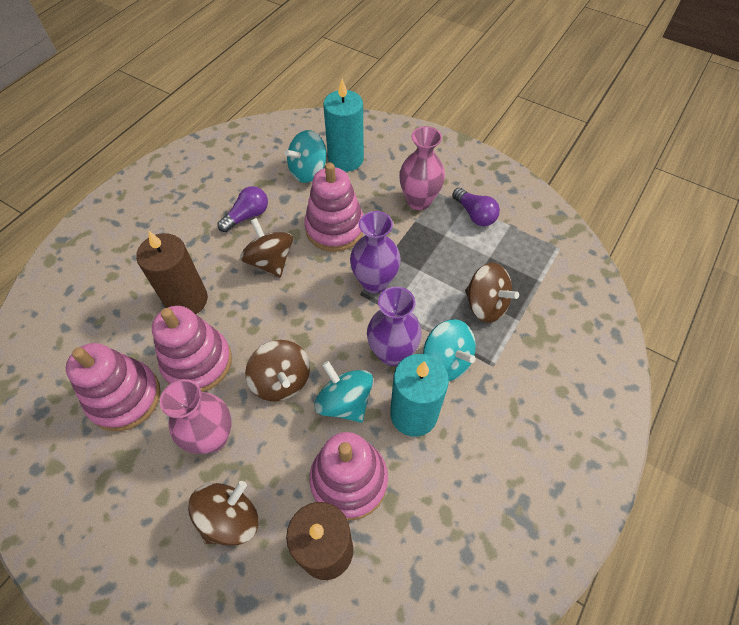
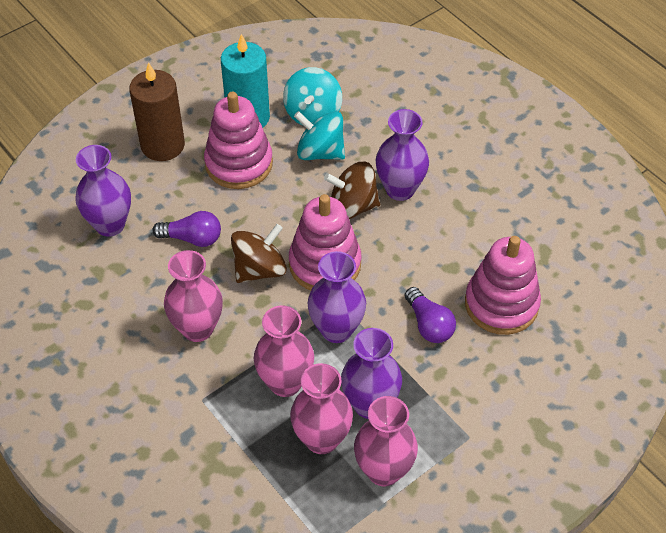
brown candle: [136,231,208,314] [286,502,353,580] = 2 -> [129,62,185,161] = 1
brown spinning top: [188,481,258,546] [240,218,293,278] [245,340,310,401] [465,263,519,323] = 4 -> [231,224,287,283] [324,162,380,219] = 2
pink stacking toy: [66,343,160,431] [152,306,232,392] [304,163,364,252] [309,432,388,521] = 4 -> [204,92,273,189] [289,194,361,290] [465,236,541,335] = 3
pink vase: [160,379,232,454] [399,126,445,210] = 2 -> [164,250,223,342] [254,305,314,397] [290,363,353,454] [354,396,418,486] = 4
purple vase: [350,211,401,293] [367,286,422,366] = 2 -> [75,145,131,237] [307,251,366,343] [341,328,402,419] [375,109,429,201] = 4
turquoise candle: [323,79,364,172] [390,354,449,437] = 2 -> [221,34,270,128] = 1
turquoise spinning top: [284,130,326,183] [314,361,373,423] [423,319,476,381] = 3 -> [283,67,342,126] [294,111,345,160] = 2

